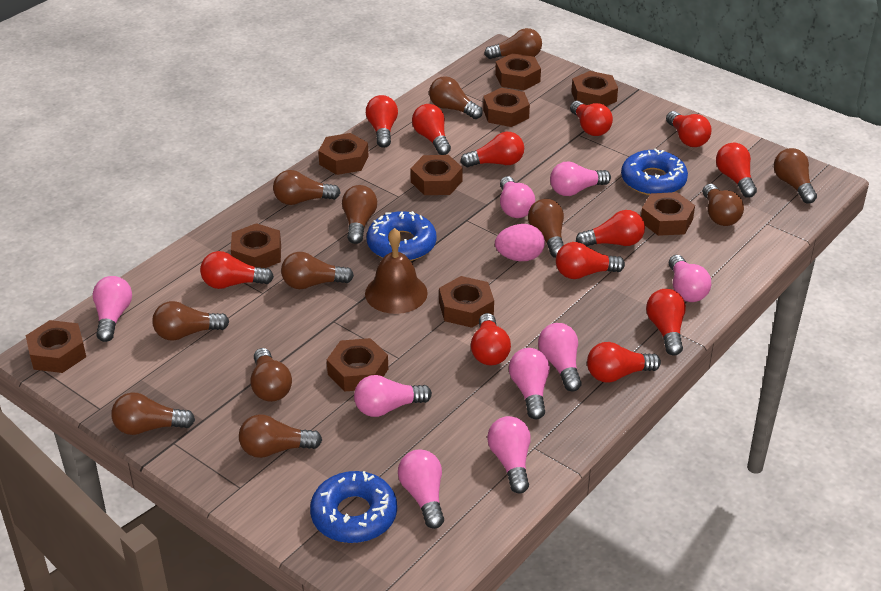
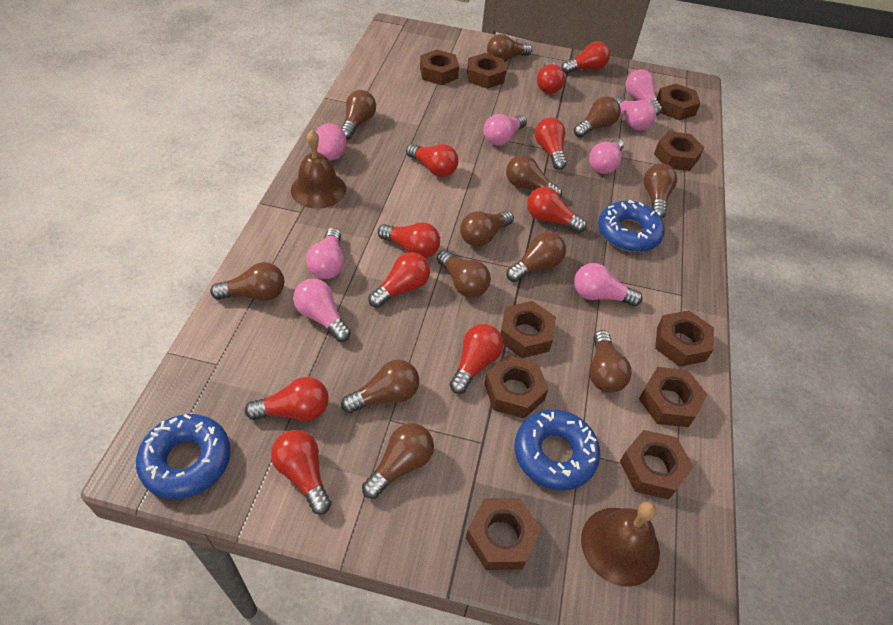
brown bell: [365,228,428,314] = 1 -> [291,130,346,209] [581,502,660,587] = 2
pink light bulb: [93,276,132,342] [354,375,432,417] [398,449,444,529] [487,416,531,494] [500,176,535,218] [509,348,550,419] [538,323,582,392] [550,162,611,196] [669,255,711,302] = 9 -> [293,279,351,342] [306,228,344,279] [484,114,527,146] [574,263,643,306] [589,139,624,174] [614,97,656,130] [625,69,662,116] = 7
red light bulb: [200,251,274,289] [366,95,398,148] [412,104,451,155] [461,132,524,167] [471,313,511,365] [556,242,625,279] [570,101,613,136] [576,210,645,246] [587,342,661,383] [646,289,686,356] [666,111,712,147] [716,143,757,198] = 12 -> [245,377,329,421] [271,430,331,515] [368,252,430,308] [378,222,440,258] [406,144,458,177] [450,324,504,394] [527,187,587,233] [535,117,567,170] [537,61,565,94] [561,41,610,74] = 10

